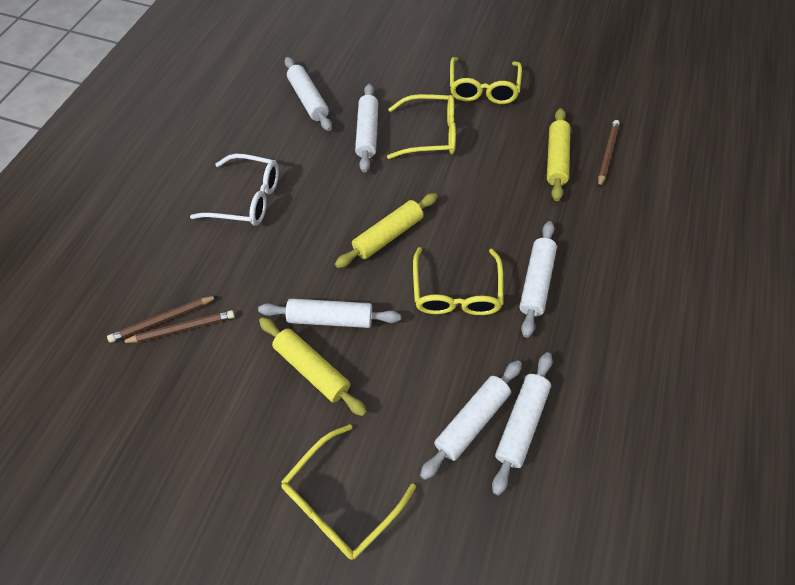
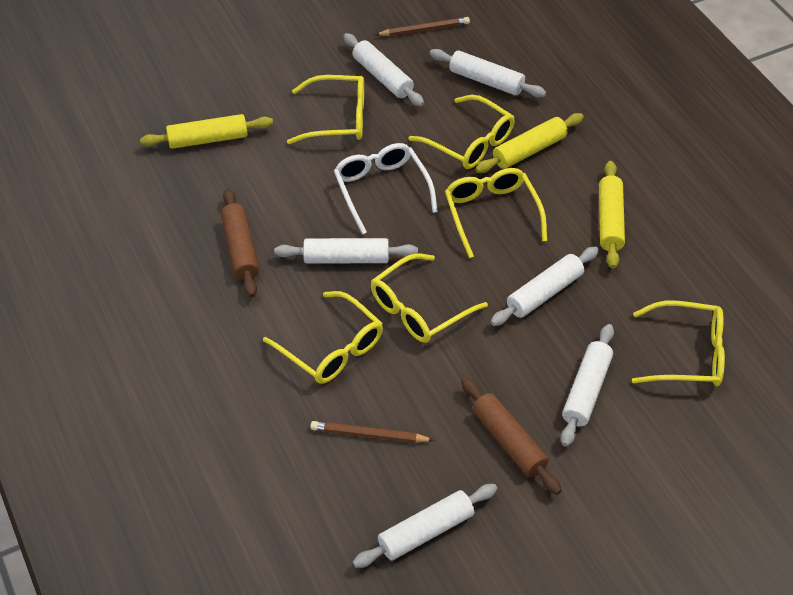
brown pencil: [107,296,218,343] [120,310,235,343] [598,120,620,188] = 3 -> [310,421,434,443] [375,17,470,36] = 2
brown rolling pin: none = 0 -> [221,189,259,297] [461,378,562,495] = 2
yellow glasses: [281,424,416,560] [387,94,456,159] [413,247,503,315] [450,57,522,104] = 4 -> [263,291,383,384] [287,75,364,144] [371,253,488,343] [409,95,514,169] [445,168,547,258] [632,301,725,386] = 6

